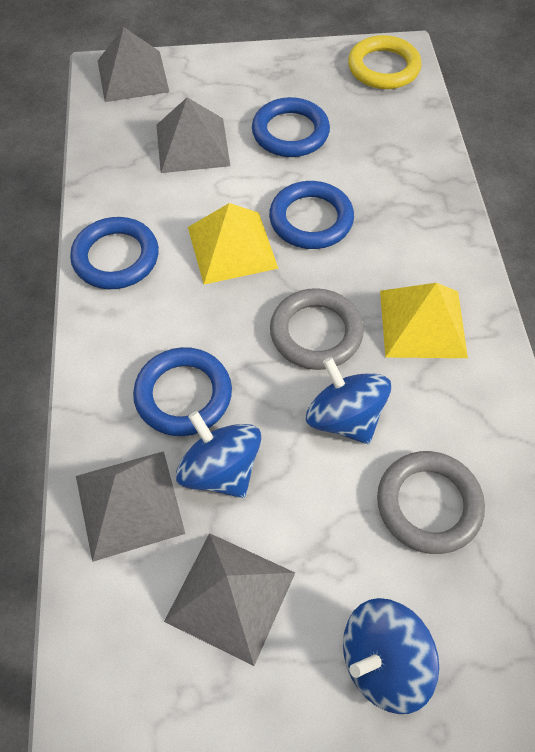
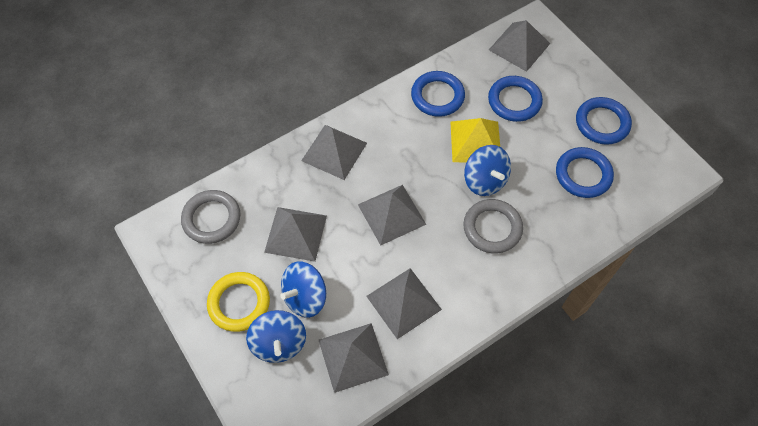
grey pyramid: [76,451,185,562] [98,27,169,102] [156,97,230,173] [164,533,295,666] = 4 -> [264,207,327,262] [301,125,367,180] [319,323,389,393] [358,185,426,245] [366,268,442,339] [489,20,550,72] = 6
yellow pyramid: [188,203,278,284] [380,283,468,358] = 2 -> [450,118,500,162] = 1

